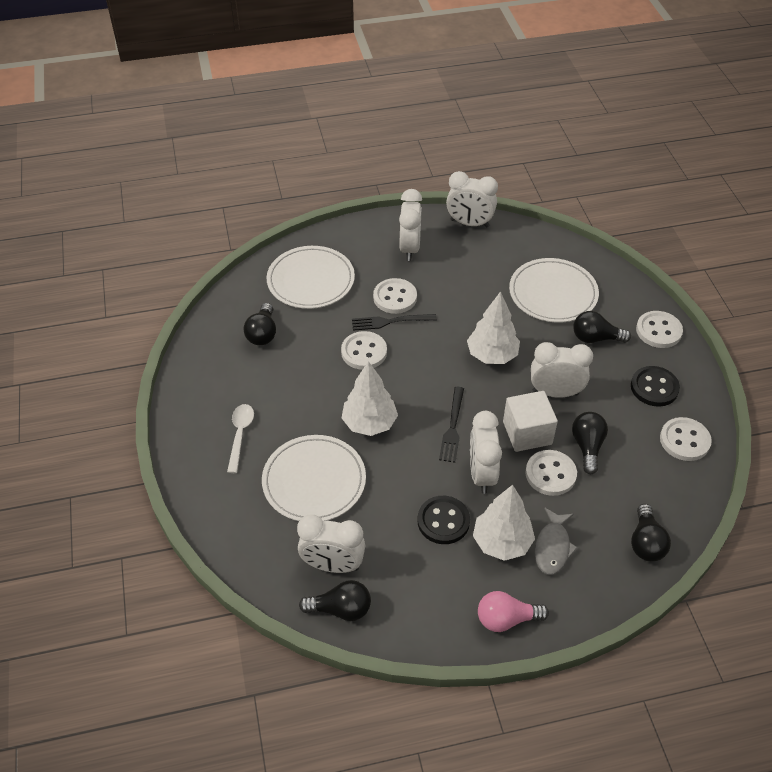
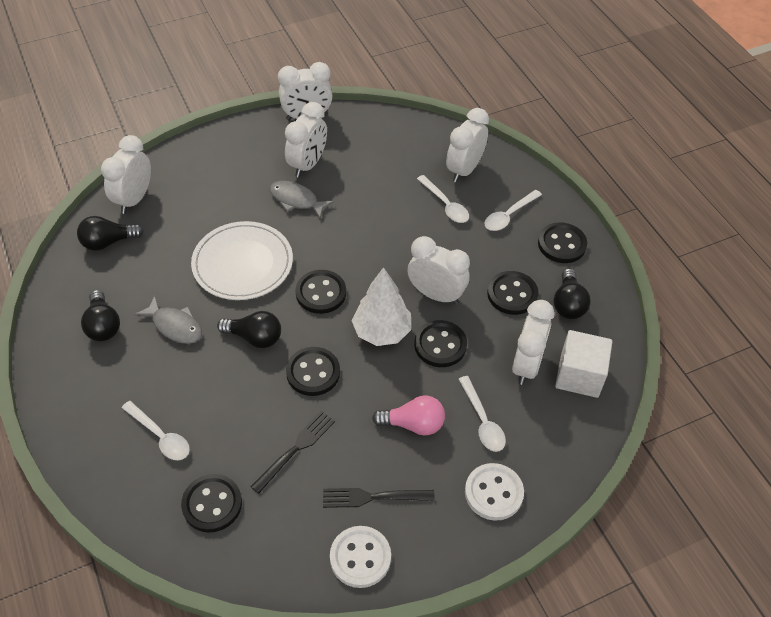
black button: [417,496,470,544] [631,366,680,407] = 2 -> [181,474,242,533] [286,347,340,396] [296,270,346,314] [414,320,467,367] [487,271,539,315] [538,222,587,263] = 6
black light bulb: [244,303,276,345] [299,580,371,621] [572,412,608,475] [574,311,631,343] [631,504,671,562] = 5 -> [77,216,144,251] [81,290,120,341] [217,311,281,348] [554,268,591,319] = 4
grey fish: [534,507,578,575] = 1 -> [134,296,202,344] [269,181,334,218] = 2
white button: [341,331,387,370] [373,278,417,314] [526,450,577,496] [636,311,683,348] [660,417,712,461] = 5 -> [330,526,391,588] [465,463,524,521] = 2
white clock: [297,515,365,573] [399,189,422,261] [446,171,498,228] [470,411,502,494] [531,342,593,398] = 5 -> [101,135,151,214] [278,62,333,120] [285,102,327,178] [408,236,470,305] [446,108,489,183] [512,300,554,385] = 6
white plate: [262,435,366,521] [267,246,355,309] [509,258,599,323] = 3 -> [191,221,293,300] = 1
white spoon: [227,404,254,473] = 1 -> [122,401,190,460] [417,175,469,223] [458,376,506,452] [484,190,542,231] = 4
white tree: [342,361,398,436] [467,291,520,364] [473,485,535,561] = 3 -> [352,267,411,346] = 1

